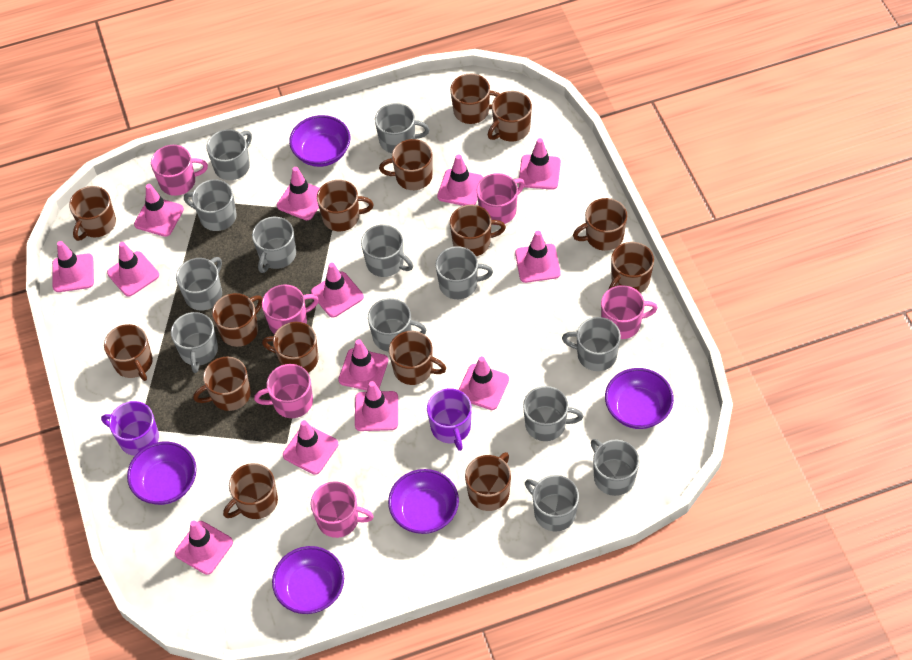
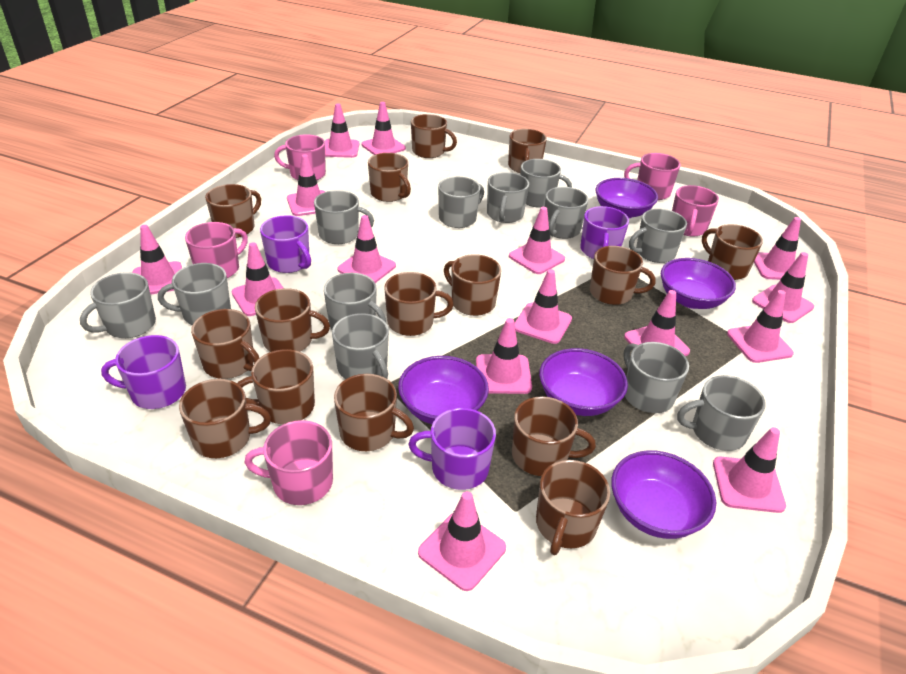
grey mug: [171,312,218,373] [176,257,222,311] [184,179,237,231] [206,129,252,180] [252,217,296,273] [361,224,413,277] [368,298,426,352] [375,103,430,153] [435,246,493,299] [523,386,583,441] [525,475,579,532] [562,317,621,371] [591,439,639,496] = 13 -> [80,272,156,338] [158,263,231,325] [314,190,374,244] [324,273,386,329] [332,313,389,379] [438,177,484,228] [487,172,529,223] [520,159,572,207] [545,187,588,239] [623,342,689,413] [629,209,687,263] [677,375,766,451] = 12
pink mug: [151,145,208,196] [254,364,313,418] [262,284,319,334] [310,481,374,538] [477,173,525,225] [601,285,658,339] = 6 -> [185,222,248,278] [244,420,333,505] [274,134,326,180] [624,153,680,200] [672,185,719,236] = 5
pink traffic cone: [52,241,94,292] [107,242,159,297] [134,184,184,237] [175,520,233,575] [277,167,320,220] [283,420,338,475] [311,263,364,318] [338,339,388,391] [355,381,398,431] [437,154,483,206] [459,356,509,410] [515,231,561,283] [519,138,561,190] = 13 -> [132,225,182,295] [232,242,283,316] [287,154,325,216] [325,103,359,158] [337,215,396,283] [361,102,406,155] [418,491,506,591] [476,318,532,394] [509,207,565,274] [515,269,572,344] [624,290,690,356] [713,427,786,513] [727,290,794,363] [752,252,814,323] [754,217,801,280] = 15
purple mug: [101,401,159,456] [427,388,472,451] = 2 -> [101,335,186,409] [260,215,311,273] [408,408,496,490] [580,206,629,259] = 4

